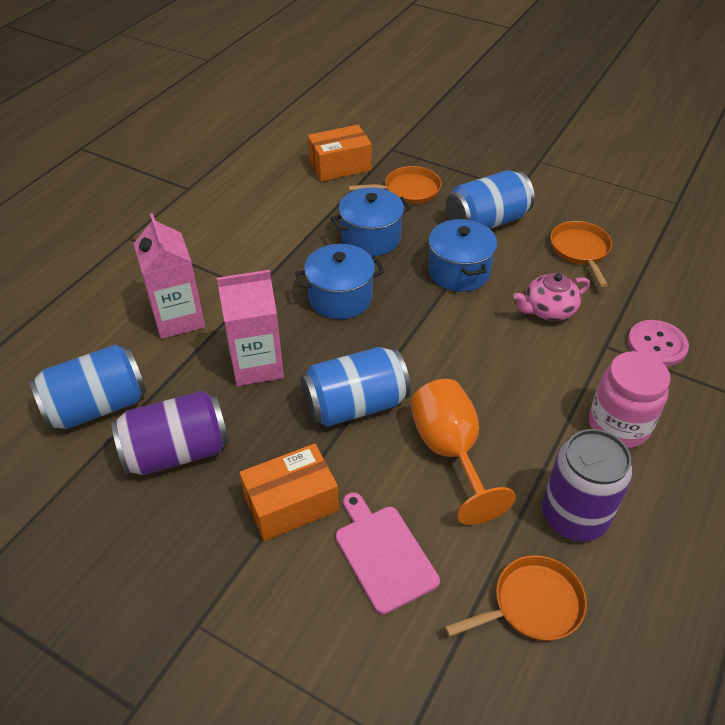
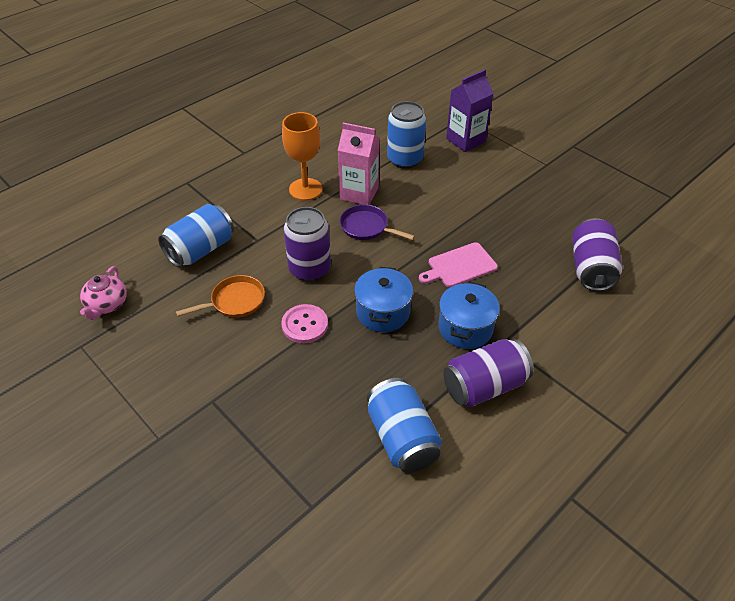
blue pot: [295,244,384,319] [331,187,411,256] [428,219,497,292] = 3 -> [354,267,413,332] [438,282,500,349] = 2
orange box: [239,443,339,541] [308,125,372,182] = 2 -> none = 0
orange pan: [348,166,442,204] [445,555,587,641] [550,221,612,287] = 3 -> [176,275,265,318] = 1
pink carton: [134,213,205,339] [217,270,284,386] = 2 -> [338,123,379,205] = 1
pink jar: [589,351,671,448] = 1 -> none = 0
purple can: [111,391,229,475] [542,429,633,541] = 2 -> [284,207,331,282] [443,339,534,407] [572,218,623,291] = 3
purple carton: none = 0 -> [446,70,494,152] = 1
purple pan: none = 0 -> [340,205,415,240] = 1

